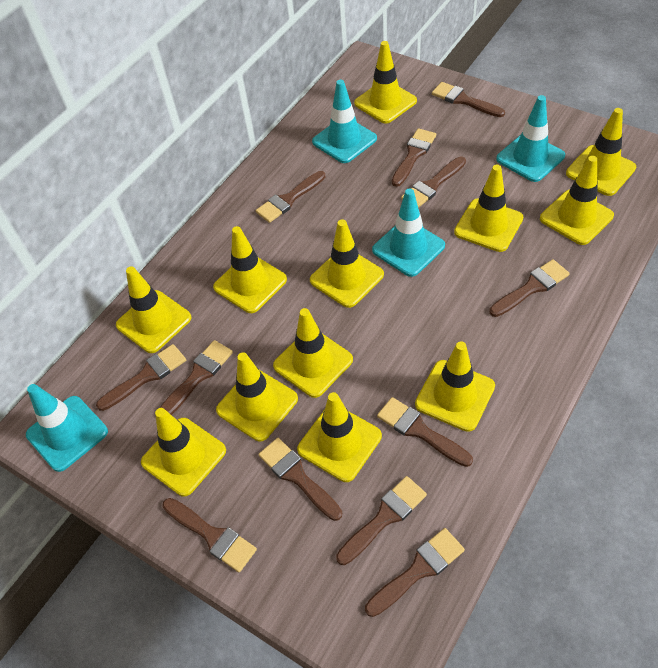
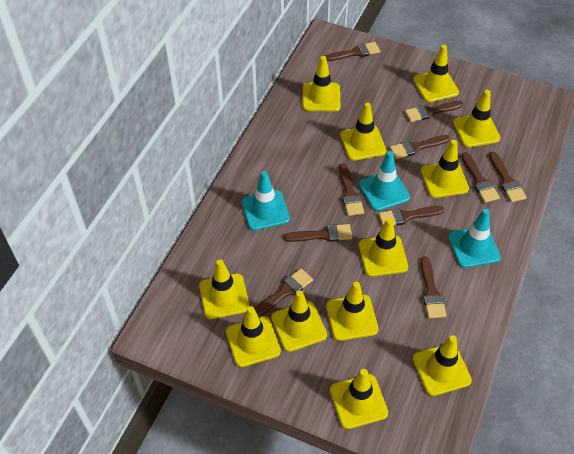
brown brush: [96,344,186,411] [160,340,233,415] [162,498,257,573] [256,171,326,223] [258,438,342,521] [336,476,427,565] [365,528,465,617] [377,397,473,467] [392,128,436,187] [401,157,466,208] [432,82,505,117] [489,259,570,317] = 12 -> [255,268,313,317] [284,224,352,242] [325,42,380,61] [339,163,364,216] [378,206,445,226] [390,135,450,159] [405,101,463,122] [421,256,447,319] [462,152,500,203] [489,152,527,202] = 10
turquoise traffic cone: [26,384,108,472] [312,80,377,163] [372,189,445,277] [496,95,565,182] = 4 -> [242,171,290,231] [359,151,410,211] [448,209,501,268] = 3

